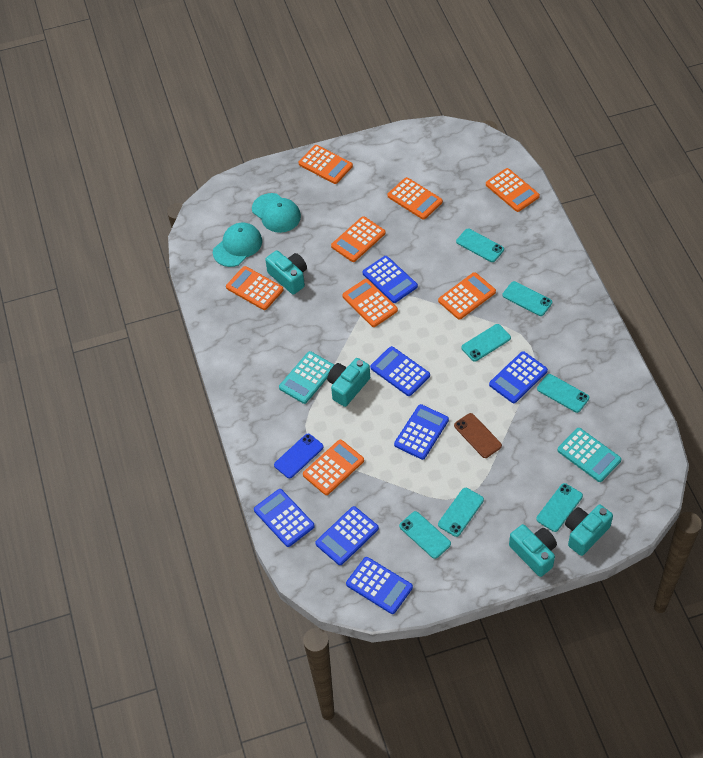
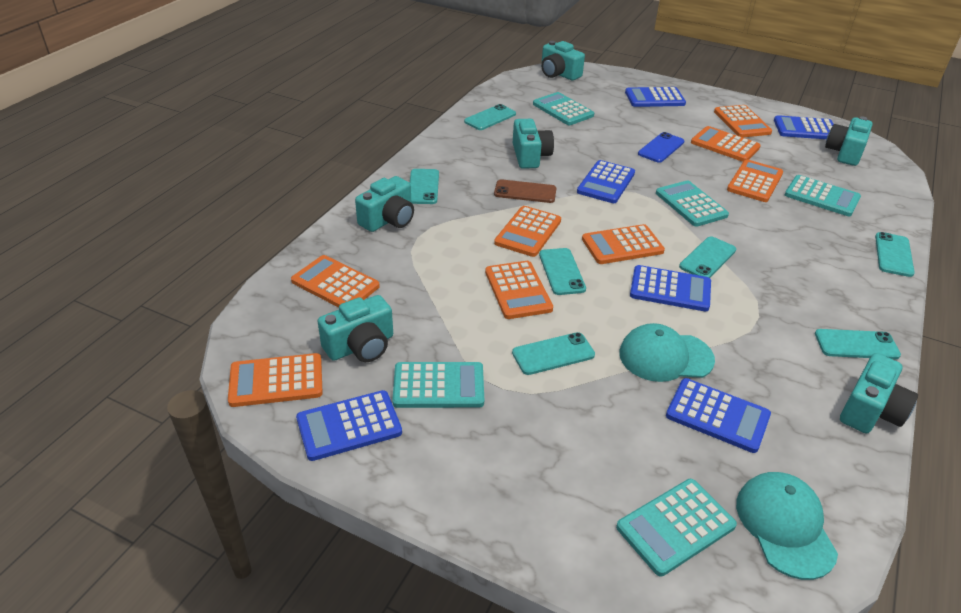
blue calculator: [254,489,315,547] [315,506,379,565] [346,557,413,614] [363,256,418,303] [370,346,430,396] [394,404,449,460] [489,351,548,403] = 7 -> [296,390,402,461] [577,160,635,203] [625,87,686,107] [630,265,711,311] [666,378,771,453] [774,115,833,139] = 6
turquoise calculator: [279,351,334,404] [557,428,621,482] = 2 -> [392,362,484,408] [533,92,594,125] [616,479,737,577] [656,180,729,227] [785,175,861,216] = 5
turquoise camera: [265,250,307,295] [327,358,370,407] [509,524,557,577] [565,505,613,556] = 4 -> [318,295,393,362] [355,176,414,232] [513,119,554,169] [541,41,585,81] [825,116,873,166] [840,353,918,433] = 6

